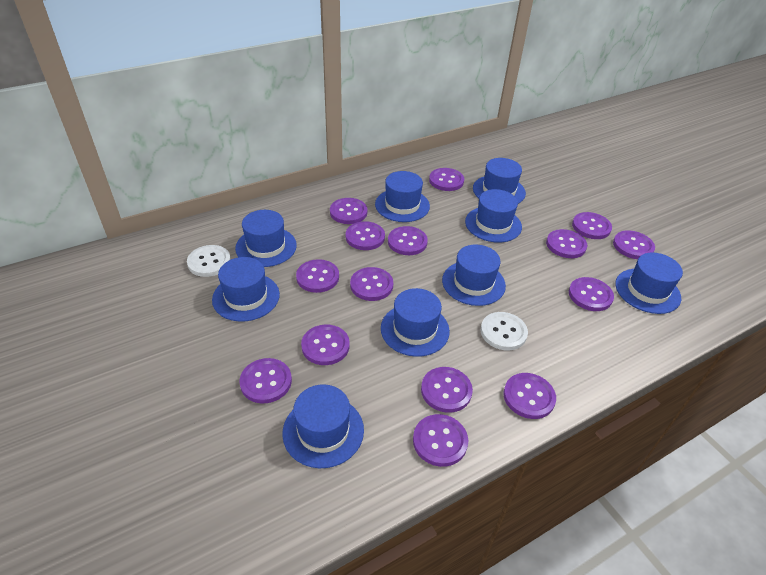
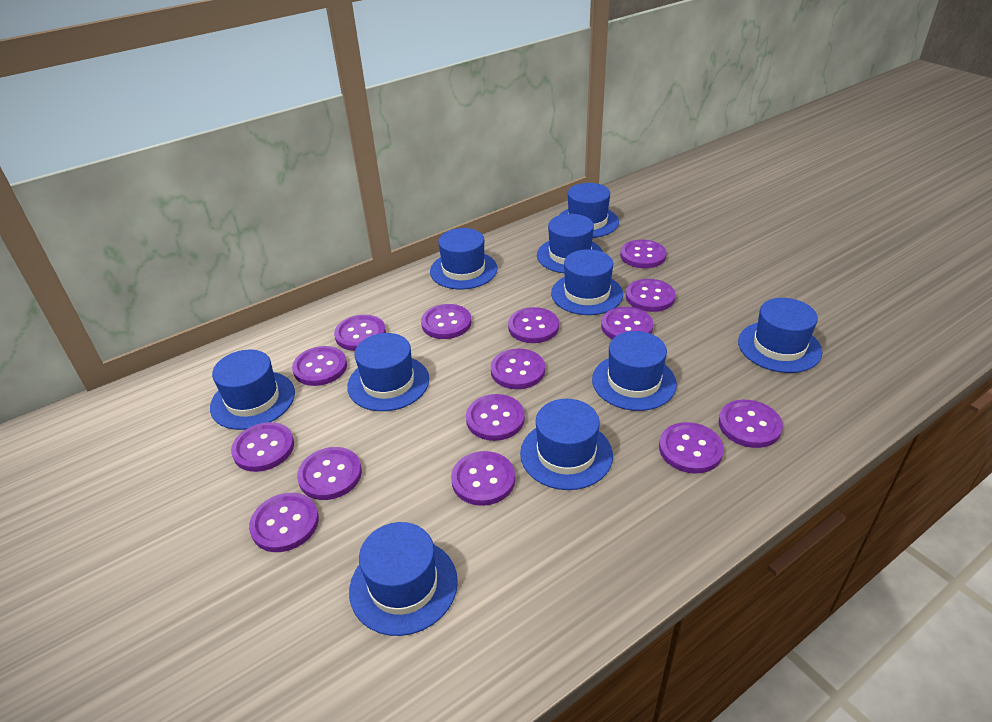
blue hat: [212,257,280,322] [235,210,297,267] [282,384,364,468] [375,171,430,222] [381,288,450,357] [442,244,506,306] [465,189,522,243] [473,158,526,204] [615,253,683,314] = 9 -> [210,350,295,430] [347,333,429,411] [349,522,458,636] [430,228,498,289] [520,399,613,490] [537,214,603,273] [551,249,623,315] [559,183,619,238] [592,331,677,411] [738,298,822,373] = 10
white button: [187,245,231,277] [481,312,528,350] = 2 -> none = 0

